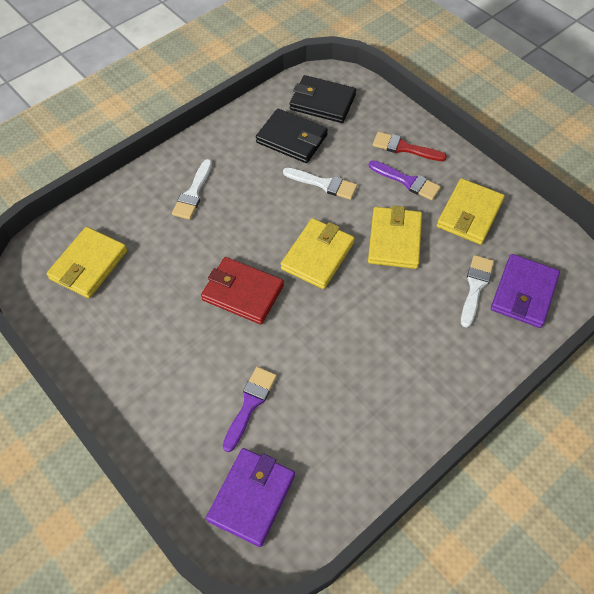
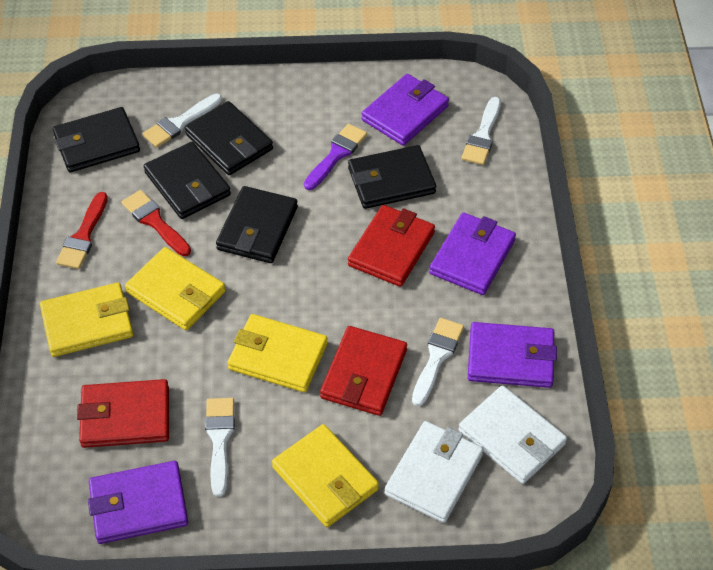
black wallet: [256,109,328,163] [290,75,356,123] = 2 -> [53,107,140,172] [144,142,231,219] [185,101,273,175] [216,186,298,263] [348,145,436,209] = 5
purple brush: [223,367,277,452] [369,160,441,200] = 2 -> [304,124,367,190] = 1
purple wallet: [206,448,295,547] [491,254,560,328] = 2 -> [88,461,188,544] [362,74,449,146] [429,213,516,295] [468,322,557,388] = 4
red brush: [373,132,447,161] = 1 -> [56,192,108,269] [121,190,191,256] = 2
red wallet: [201,257,284,324] = 1 -> [77,379,169,448] [320,326,407,416] [348,205,435,287] = 3
white brush: [172,159,212,220] [283,168,357,200] [461,255,494,328] = 3 -> [143,94,222,148] [205,398,235,497] [412,318,464,406] [461,97,501,165] = 4
white wallet: none = 0 -> [385,421,484,523] [459,385,567,484] = 2

